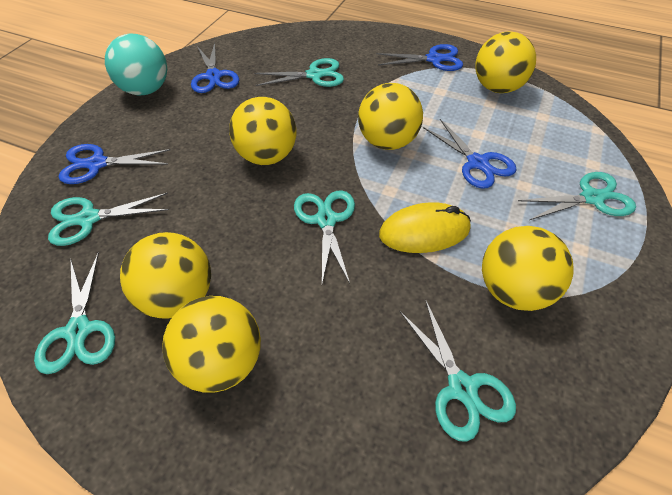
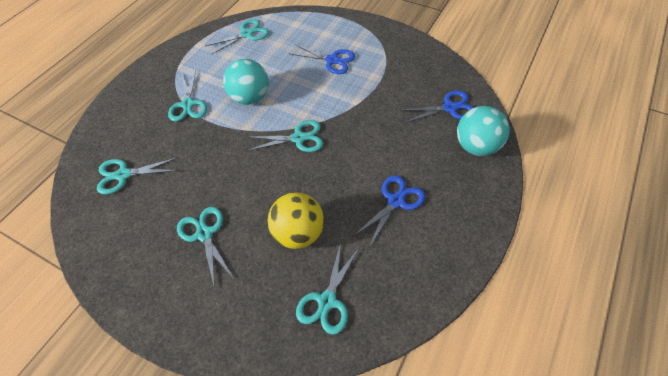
blue scissors: [59,144,171,184] [191,43,239,93] [376,44,463,71] [423,119,517,189] = 4 -> [288,44,355,74] [355,175,425,247] [402,90,474,123] = 3
turquoise ball: [105,34,167,95] = 1 -> [223,59,269,105] [457,106,510,156] = 2
yellow ball: [120,232,211,318] [162,296,261,393] [229,97,297,165] [358,83,423,150] [475,32,536,93] [482,226,574,311] = 6 -> [268,192,324,249] = 1
yellow mouse: [379,202,471,253] = 1 -> none = 0

